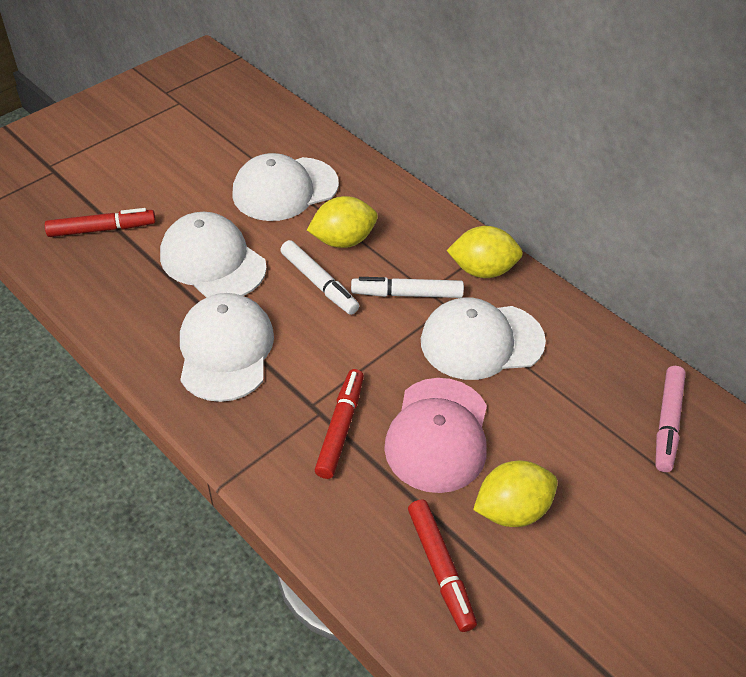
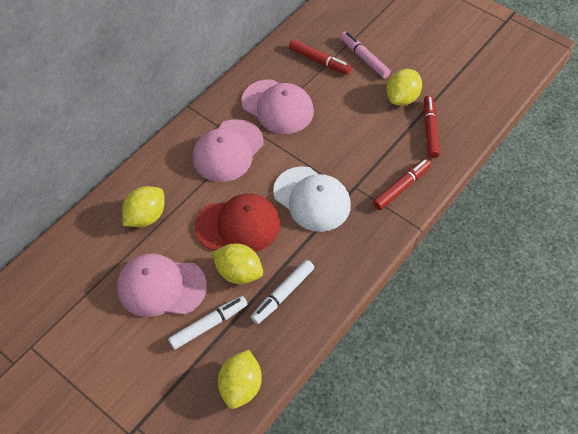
pink cap: [384,378,487,493] = 1 -> [117,253,207,317] [193,119,264,182] [242,80,314,134] = 3
red cap: none = 0 -> [195,193,280,252] = 1
white cap: [160,212,267,298] [180,293,274,402] [232,153,339,221] [421,297,546,380] = 4 -> [273,166,351,232] = 1
yellow lemon: [307,196,378,248] [446,226,523,278] [473,461,558,527] = 3 -> [122,186,165,227] [212,244,263,284] [218,350,262,409] [386,69,422,106] = 4

